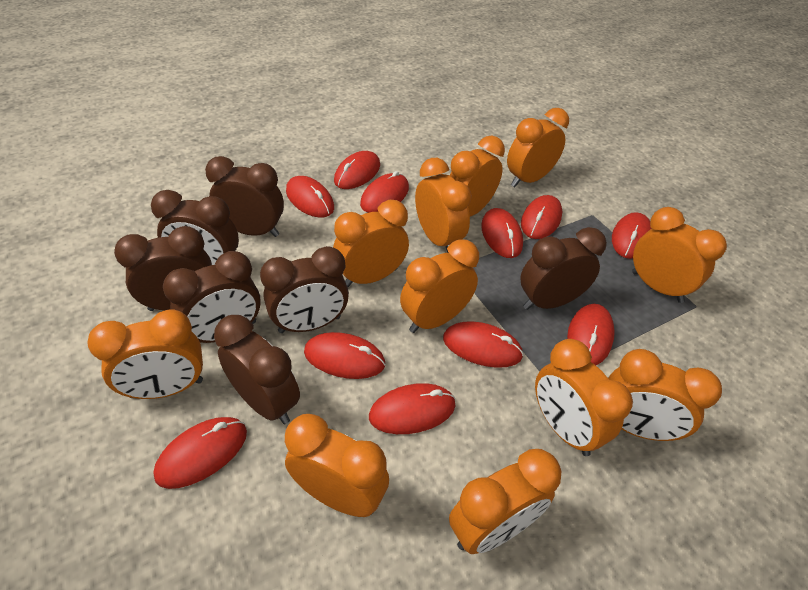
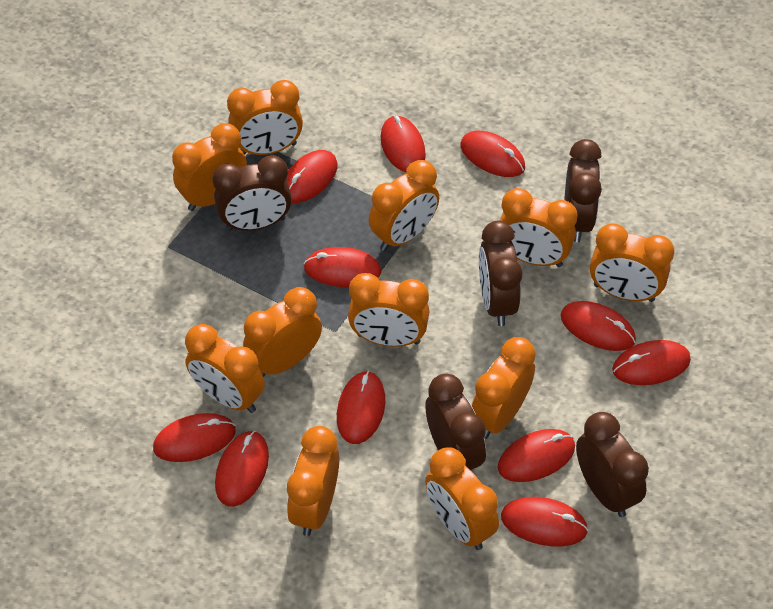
brown clock: [114,226,212,311] [151,190,239,265] [163,251,261,343] [205,156,284,237] [214,315,300,424] [260,246,349,333] [520,227,607,310] = 7 -> [213,155,292,231] [425,374,486,470] [479,221,522,326] [564,139,602,242] [576,412,649,517] = 5

